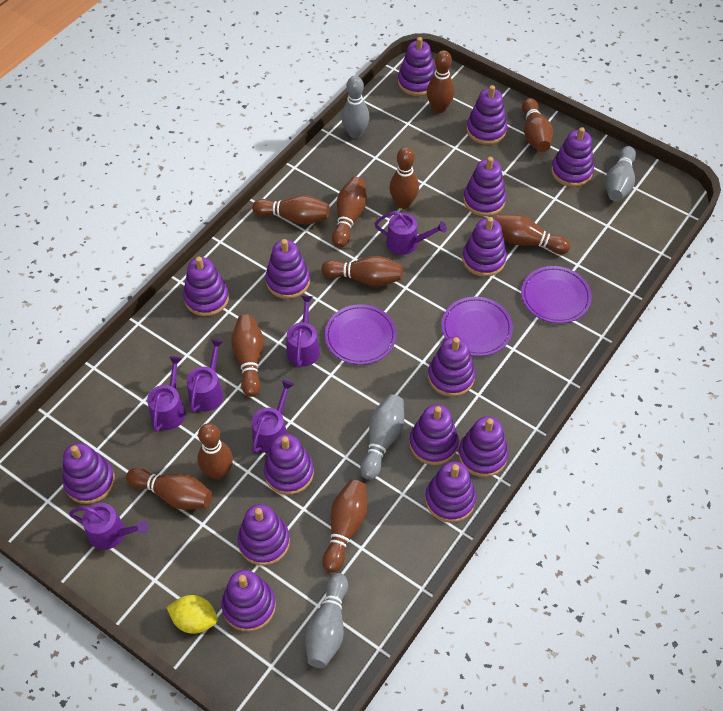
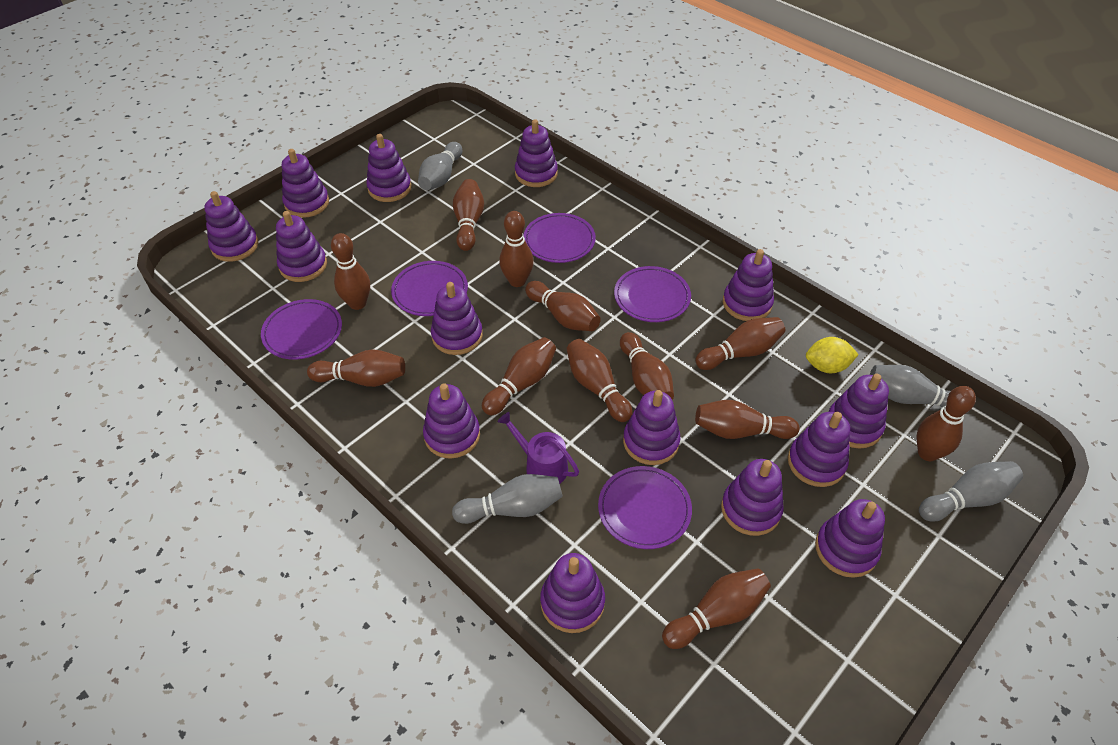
brown bowling pin: [126,468,213,510] [197,423,233,479] [231,314,264,397] [252,195,330,225] [321,256,403,287] [323,480,367,573] [332,177,367,248] [389,147,419,209] [427,50,455,113] [495,214,571,254] [522,98,553,152] = 11 -> [307,349,405,387] [331,233,370,310] [453,179,484,251] [482,337,556,415] [499,211,534,287] [525,281,601,331] [567,339,633,422] [620,332,674,400] [662,568,771,649] [695,317,785,370] [695,400,799,439] [917,386,976,461] = 12
purple plate: [325,304,397,365] [441,297,513,356] [521,266,592,323] = 3 -> [261,299,342,359] [391,261,468,316] [523,213,596,263] [598,466,692,549] [614,266,691,322] = 5
purple stacking toy: [63,443,115,504] [183,257,229,316] [222,570,276,632] [238,504,290,566] [264,434,314,495] [265,239,310,299] [398,37,435,96] [409,404,459,465] [425,461,476,523] [428,337,476,397] [458,416,508,477] [462,217,507,277] [463,157,506,216] [466,85,507,145] [551,127,594,187] = 15 -> [204,191,258,262] [276,211,327,282] [282,149,329,218] [366,134,412,202] [423,383,480,459] [431,282,483,355] [515,119,558,187] [540,553,605,633] [623,390,681,465] [721,459,784,536] [723,249,774,321] [788,412,850,487] [815,499,885,578] [829,374,889,449] = 14
purple watering can: [69,503,149,550] [147,356,186,432] [187,339,223,412] [252,380,294,454] [287,296,320,367] [374,211,447,255] = 6 -> [497,412,579,484] = 1

